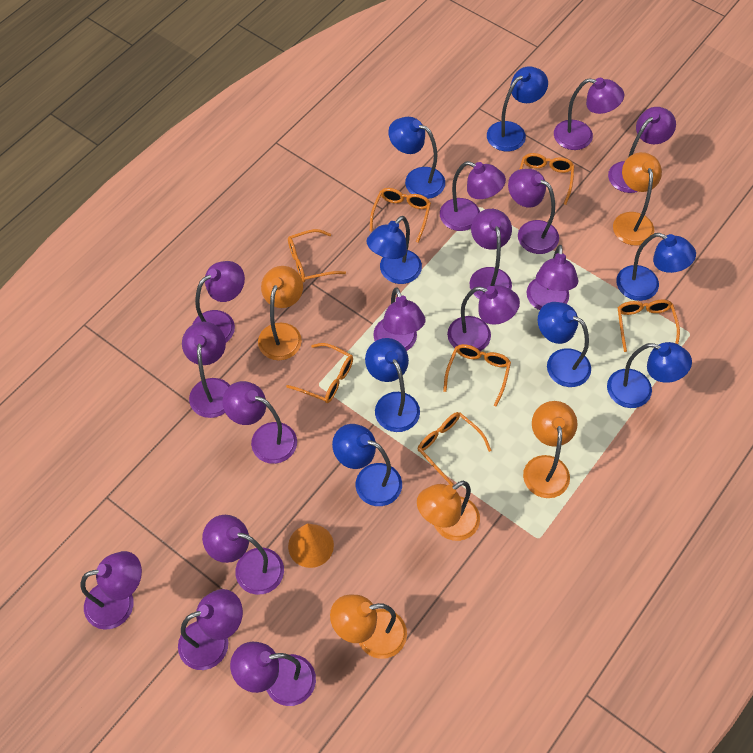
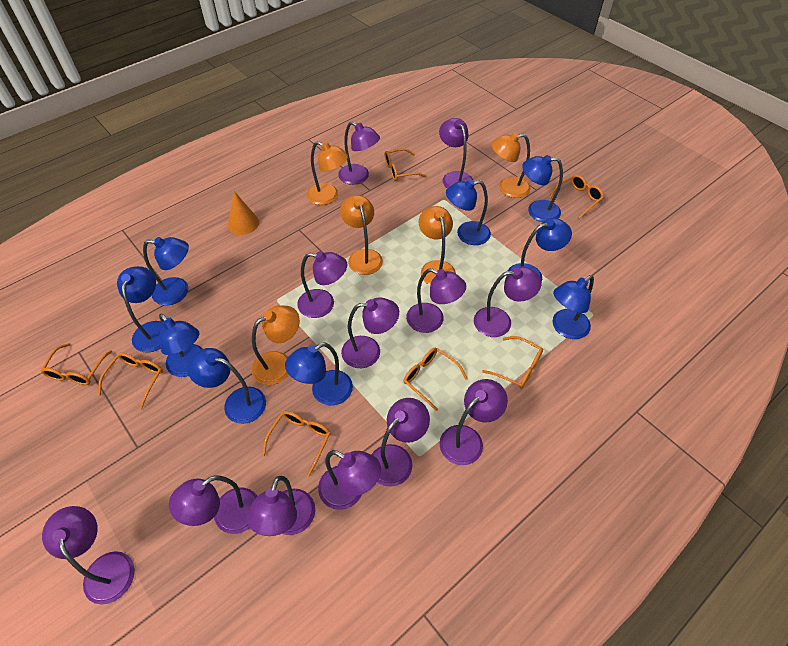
blue lamp: [332,424,402,506] [365,338,420,432] [367,216,422,284] [388,117,445,199] [487,66,548,151] [538,302,591,387] [607,342,692,408] [616,233,696,301] = 8 -> [117,266,164,353] [143,237,189,306] [159,313,203,377] [187,348,266,424] [285,342,353,406] [446,179,491,245] [508,218,572,281] [522,155,563,222] [553,275,594,339] = 9
purple lamp: [81,551,142,630] [178,589,243,670] [182,322,230,418] [192,261,245,343] [202,515,284,595] [222,381,297,464] [230,642,316,706] [373,287,426,351] [440,161,506,231] [447,285,520,351] [470,209,512,299] [508,169,559,254] [526,245,578,310] [554,78,624,150] [608,107,676,193] = 15 -> [42,506,135,605] [169,475,257,534] [247,476,315,536] [297,251,347,318] [318,450,381,510] [338,122,380,185] [341,298,399,368] [371,398,430,487] [406,268,466,333] [439,118,473,188] [439,379,508,465] [474,267,542,337] = 12

